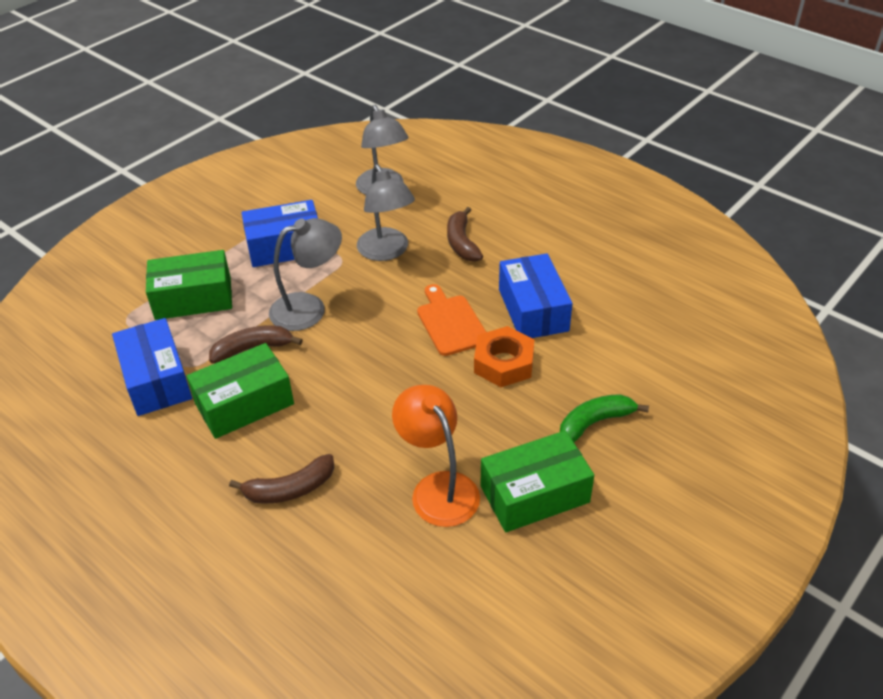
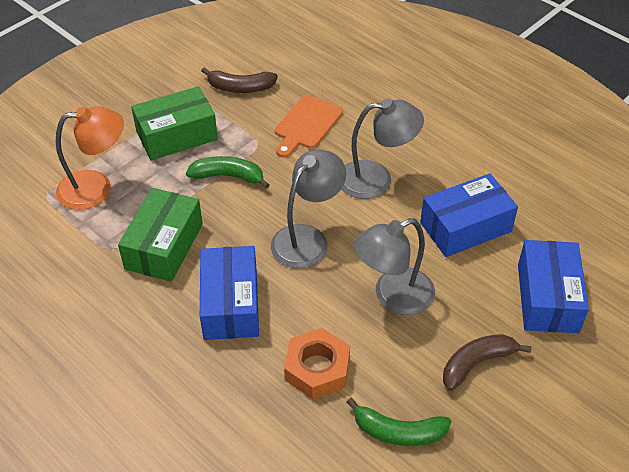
brown banana: [209,325,303,364] [229,454,334,504] [447,207,483,262] = 3 -> [201,67,278,93] [443,334,532,391] = 2
green banana: [560,394,649,442] = 1 -> [186,156,270,189] [347,398,451,446] = 2
green box: [146,250,232,320] [186,343,294,439] [481,430,594,532] = 3 -> [118,188,203,282] [131,86,218,160] = 2

